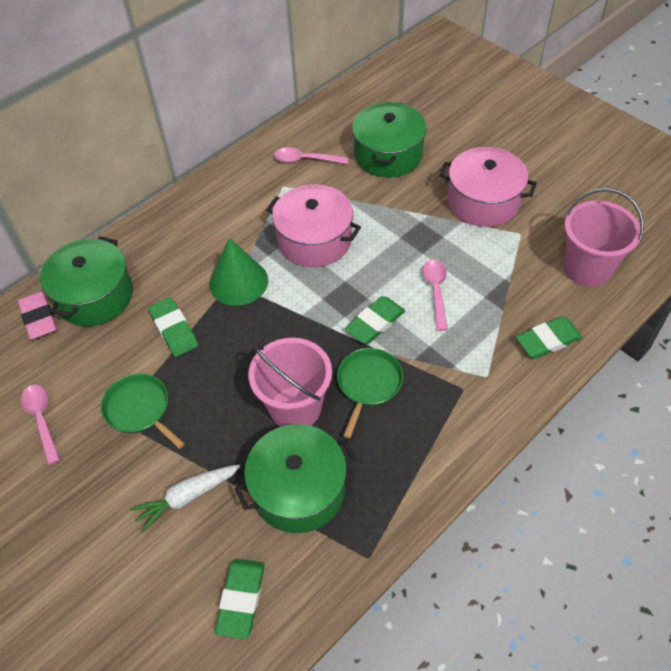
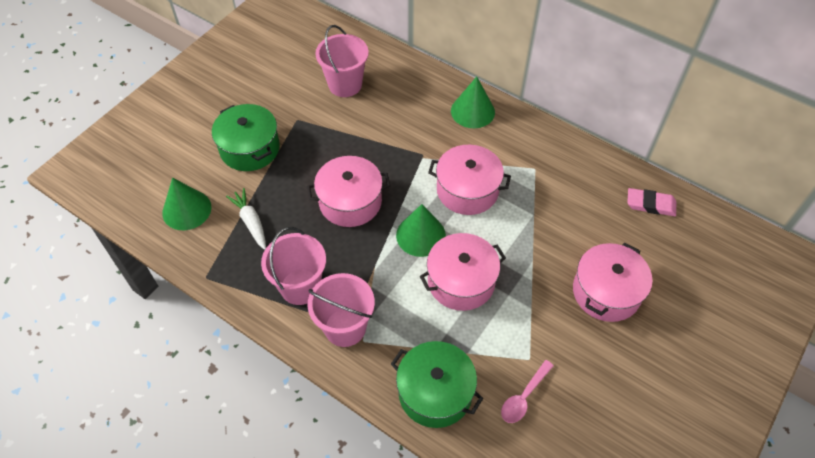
green cone: [209,238,268,306] = 1 -> [162,178,212,230] [396,204,446,257] [451,76,495,128] = 3
green eraser: [148,297,198,357] [215,559,265,639] [345,296,405,344] [516,316,583,359] = 4 -> none = 0
green pan: [101,374,185,449] [337,348,403,438] = 2 -> none = 0
green pot: [40,236,133,326] [235,424,356,533] [352,102,427,178] = 3 -> [212,104,280,171] [391,341,483,428] = 2
pink bucket: [248,338,332,427] [564,188,644,287] = 2 -> [261,227,326,305] [308,273,375,347] [315,25,369,97] = 3
pink pot: [266,184,361,267] [440,147,537,227] = 2 -> [307,156,390,227] [420,233,506,311] [428,145,511,215] [573,243,652,322] = 4
pink spoon: [21,384,60,465] [274,147,348,164] [423,259,448,331] = 3 -> [501,360,554,423] = 1

